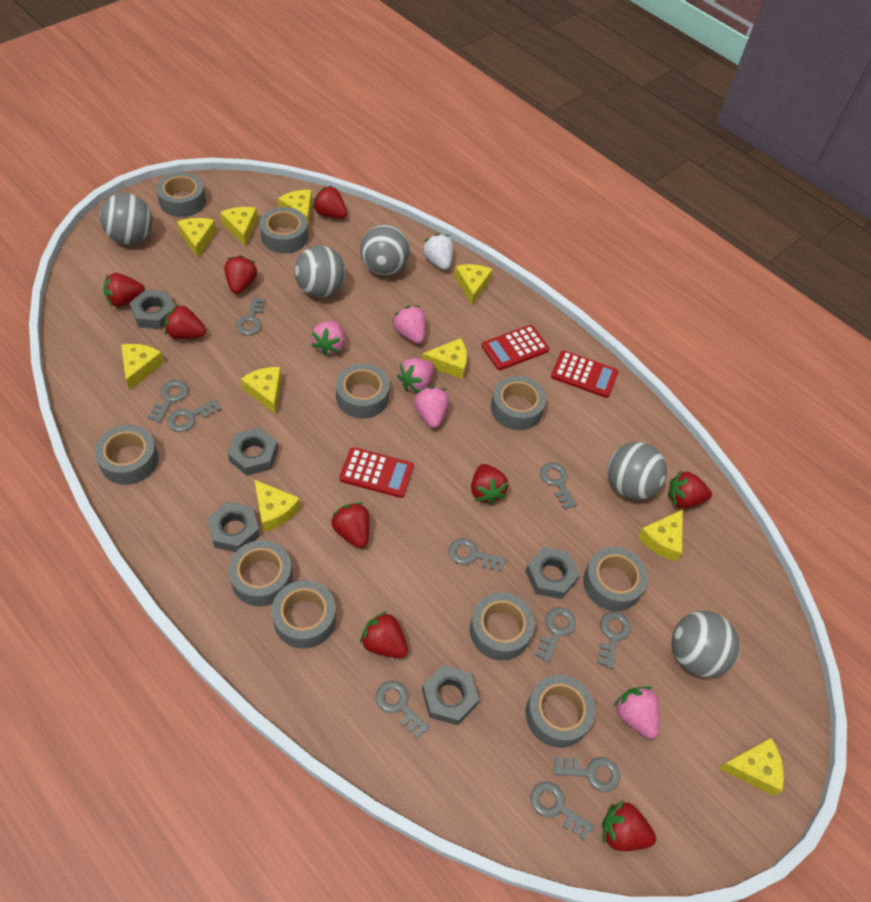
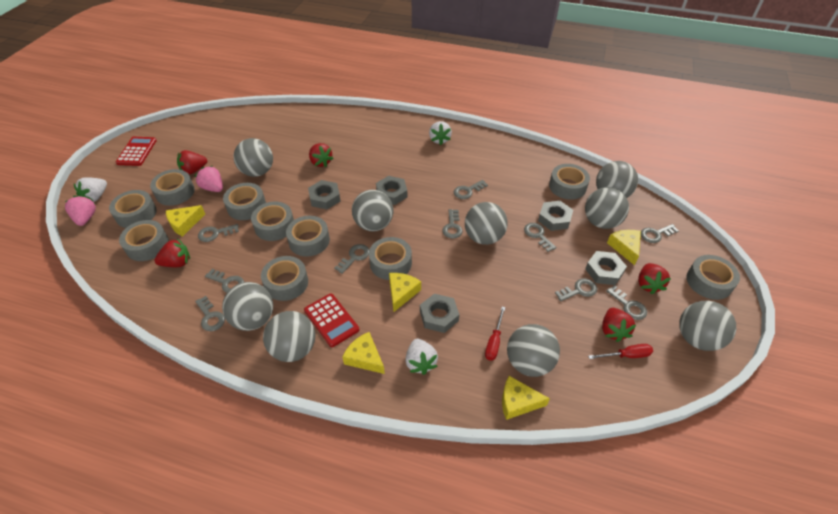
grey ball: [100,193,153,244] [294,245,346,297] [360,225,410,276] [608,442,667,500] [672,611,740,677] = 5 -> [222,282,273,331] [234,138,273,177] [263,311,315,362] [352,190,393,231] [465,202,508,245] [507,324,560,377] [585,187,629,229] [596,161,638,198] [679,301,736,351] = 9
pink strawberry: [311,321,345,356] [392,306,426,344] [397,358,435,392] [414,387,449,428] [614,687,660,739] = 5 -> [65,196,96,226] [194,166,223,192] = 2
red calculator: [339,447,414,498] [482,325,550,370] [551,350,619,398] = 3 -> [116,137,157,166] [304,293,359,347] = 2
red screwdriver: none = 0 -> [485,307,505,361] [588,344,653,359] = 2
red strawberry: [103,273,145,307] [165,304,206,339] [225,255,258,294] [313,186,347,219] [331,502,370,548] [360,611,408,658] [471,464,508,505] [602,801,656,851] [668,471,712,508] = 9 -> [154,239,190,267] [177,150,207,175] [309,143,334,167] [602,308,636,342] [638,263,671,294] = 5
white strawberry: [423,233,453,270] = 1 -> [74,177,107,202] [405,339,438,375] [429,121,452,145] = 3
yellow cheese: [121,344,164,391] [177,218,217,258] [220,207,258,246] [241,367,282,414] [254,480,301,532] [278,190,312,228] [422,338,467,379] [454,264,493,305] [638,510,683,561] [718,738,784,796] = 10 -> [166,205,205,237] [342,332,385,374] [389,273,421,312] [502,376,550,420] [607,230,641,265] = 5

